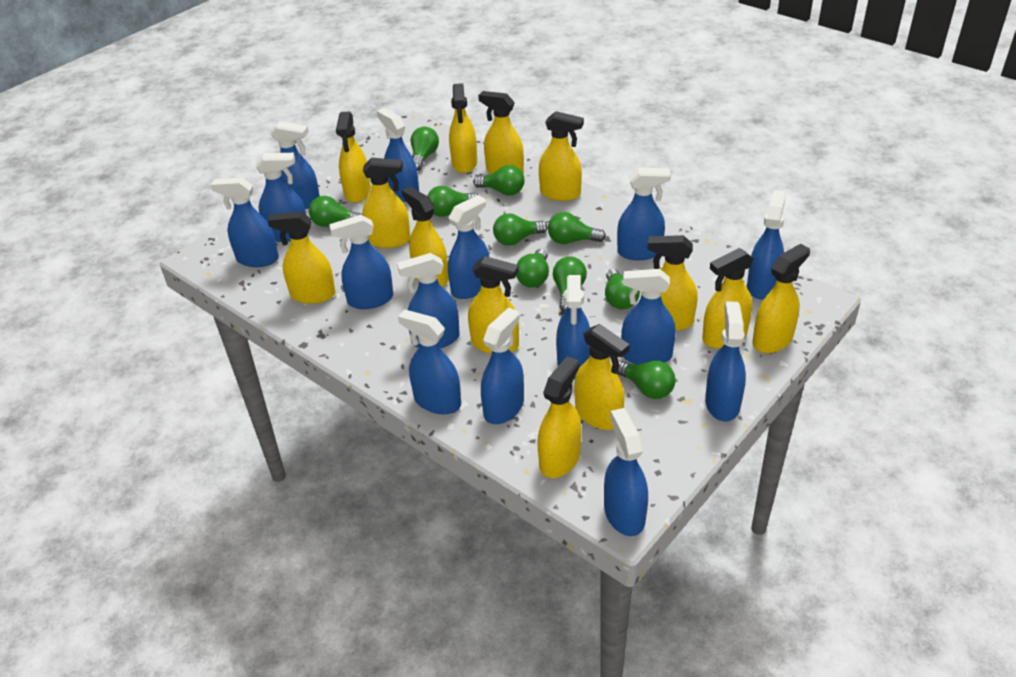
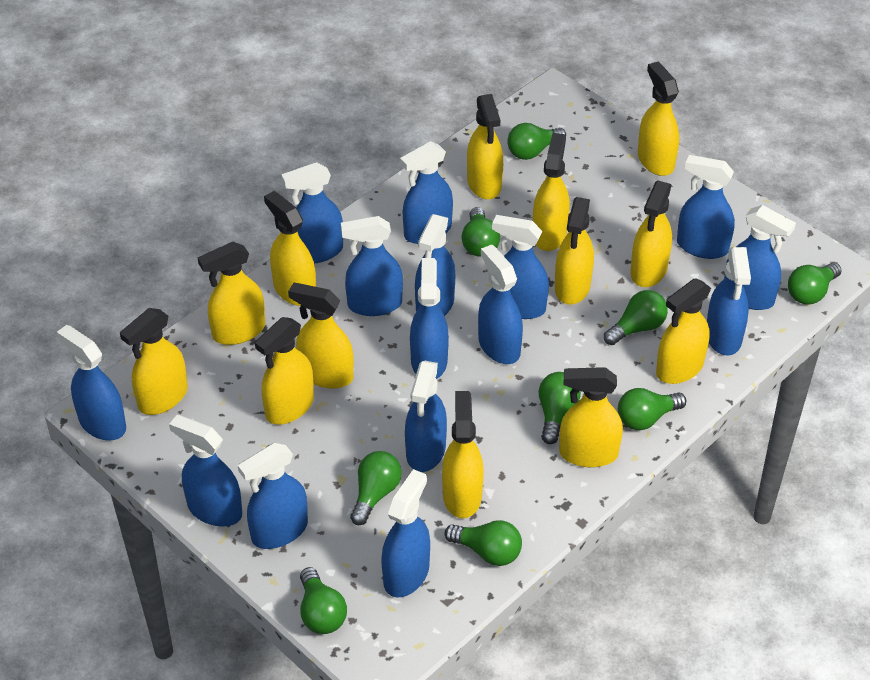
green light bulb: [309,196,363,227] [411,127,439,171] [427,186,478,217] [473,165,525,195] [493,213,548,246] [516,249,549,288] [548,212,606,244] [553,256,587,312] [605,269,640,309] [617,361,675,399] = 10 -> [300,567,347,634] [350,451,402,525] [444,520,522,566] [461,207,500,257] [507,123,566,160] [539,372,581,444] [604,290,668,345] [618,388,686,430] [788,262,842,304] = 9

